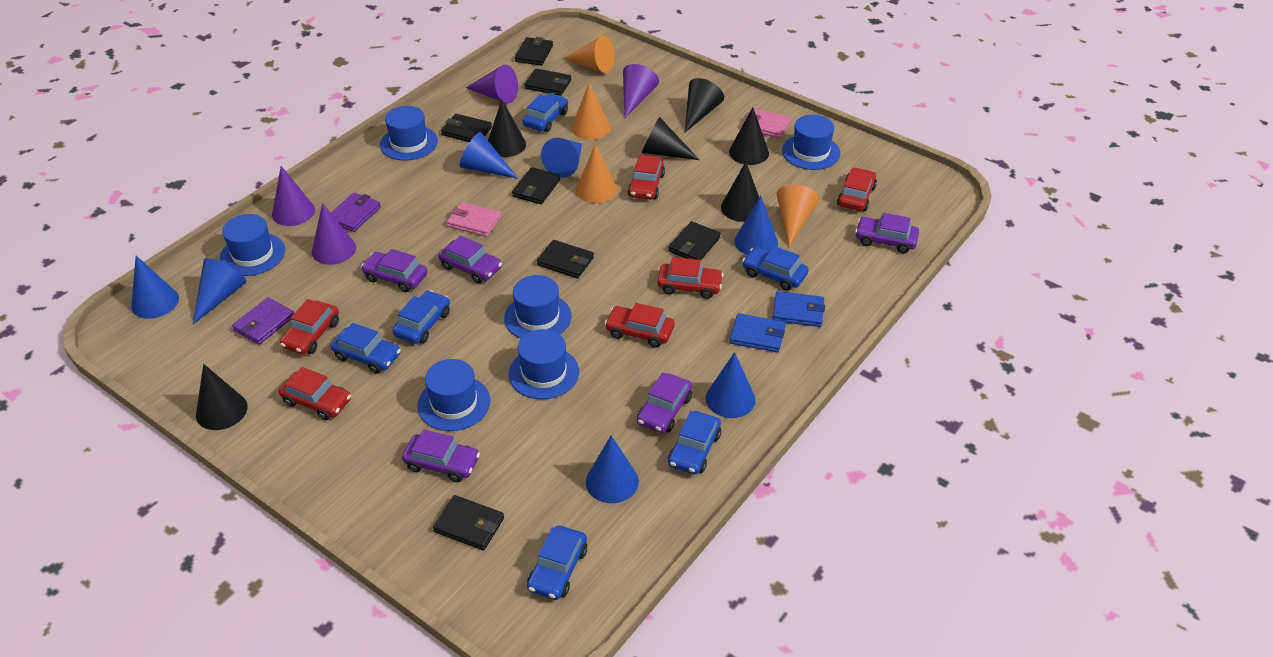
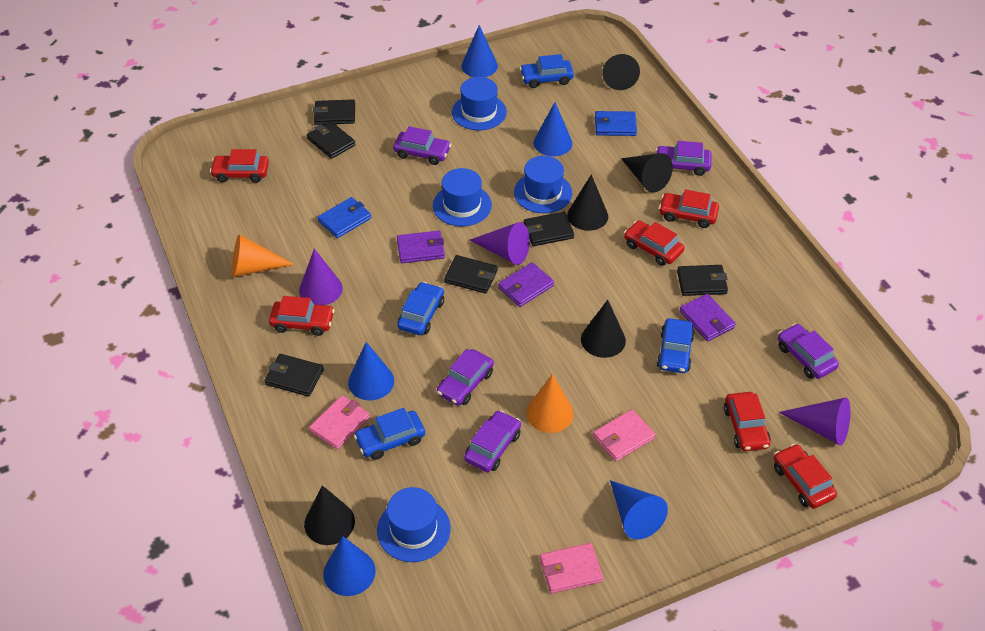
black cone: [196,364,248,430] [488,100,526,157] [641,117,699,160] [685,78,724,132] [721,162,759,222] [729,107,769,165] = 6 -> [304,485,355,545] [567,174,608,231] [581,300,626,358] [602,54,640,90] [621,153,673,192] = 5
black wallet: [433,495,504,550] [441,114,492,142] [512,167,560,204] [515,37,553,66] [524,69,571,96] [537,240,594,278] [669,221,721,260] = 7 -> [264,354,324,397] [307,121,356,159] [313,99,355,125] [444,255,498,294] [523,212,574,246] [677,265,728,296] = 6
blue car: [331,323,401,374] [393,290,450,344] [522,93,568,132] [527,525,587,600] [668,411,721,475] [742,246,809,291] = 6 -> [354,408,425,460] [397,282,444,335] [520,54,574,88] [657,318,695,373] = 4
blue cone: [131,256,179,319] [193,258,246,324] [459,132,519,179] [541,138,582,178] [586,435,639,503] [706,352,755,418] [734,195,778,255] = 7 -> [323,536,376,596] [348,342,394,400] [461,25,498,77] [534,102,572,156] [610,480,668,540] = 5
blue hat: [220,214,285,276] [380,106,438,161] [417,359,490,431] [504,275,572,339] [509,329,579,399] [782,115,840,170] = 6 -> [377,487,451,562] [433,168,492,226] [452,77,507,130] [514,156,572,213] = 4
orange cone: [563,36,615,74] [571,82,610,140] [576,144,617,203] [777,185,819,247] = 4 -> [232,235,295,277] [526,374,574,433] = 2
pink wallet: [446,202,502,237] [742,108,791,138] = 2 -> [309,395,370,449] [540,543,603,593] [593,409,655,461] = 3
purple cone: [272,166,315,226] [312,203,356,265] [466,65,518,104] [623,64,659,118] = 4 -> [299,249,343,305] [470,222,530,265] [779,398,850,446] = 3
purple wallet: [232,297,294,345] [331,193,381,232] = 2 -> [397,231,445,263] [498,262,554,307] [679,294,736,341] = 3

